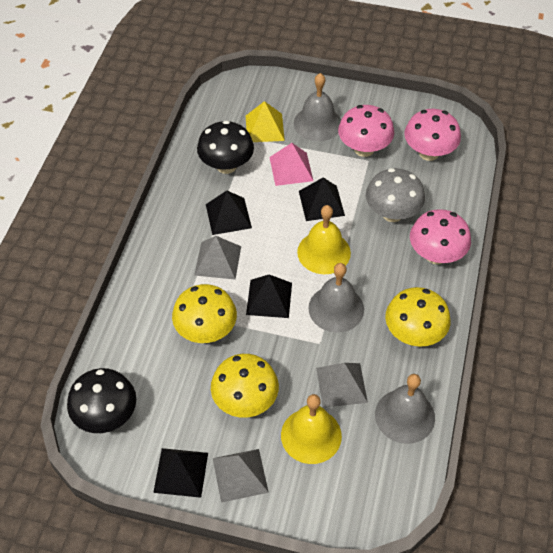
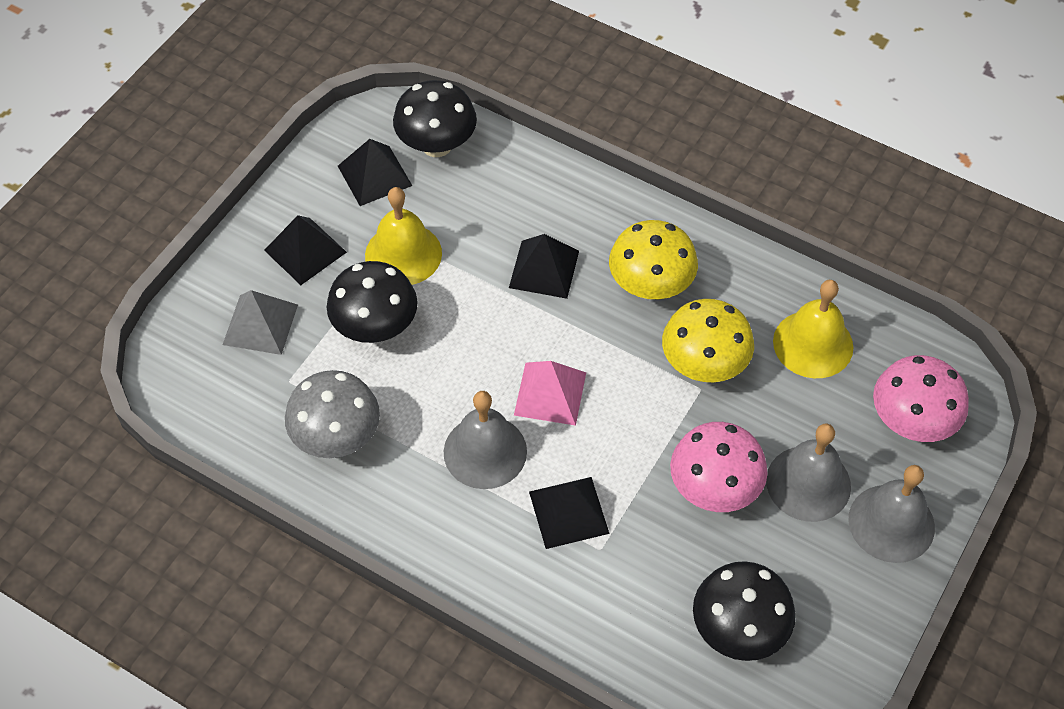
black mushroom: [67,368,136,433] [197,120,254,174] = 2 -> [327,261,418,343] [393,80,477,157] [693,561,796,661] = 3
grey pyramid: [194,236,241,279] [213,449,269,503] [316,363,368,408] = 3 -> [223,290,298,355] = 1
pink mushroom: [338,105,394,157] [404,109,461,161] [410,209,471,264] = 3 -> [670,422,768,512] [873,355,969,442] = 2
yellow mushroom: [172,284,237,343] [211,354,279,418] [385,287,451,347] = 3 -> [609,220,698,300] [662,299,754,382] = 2
yellow pyramid: [246,101,285,142] = 1 -> none = 0

